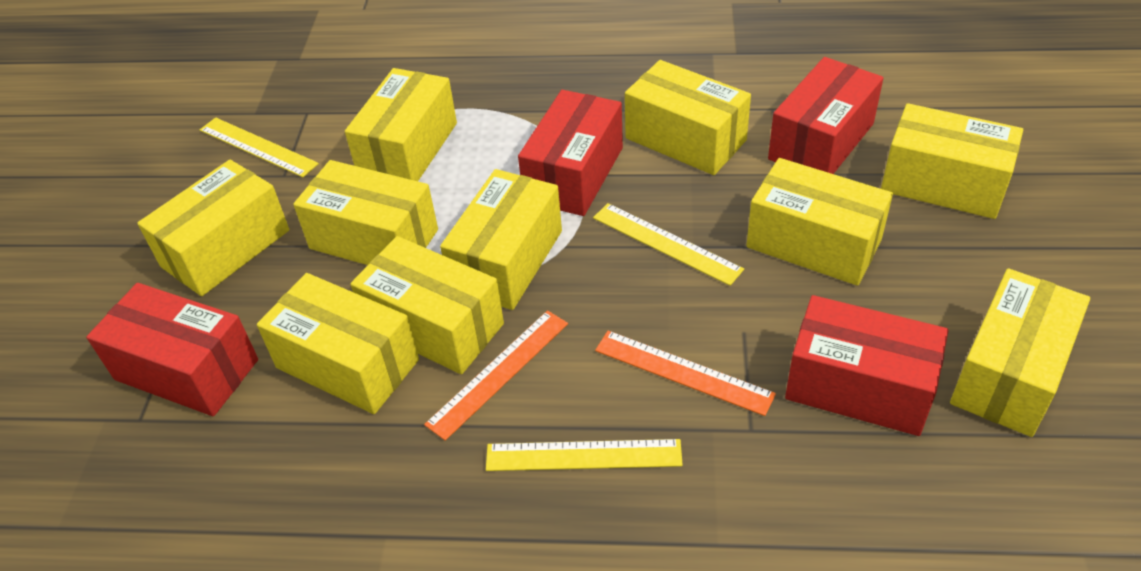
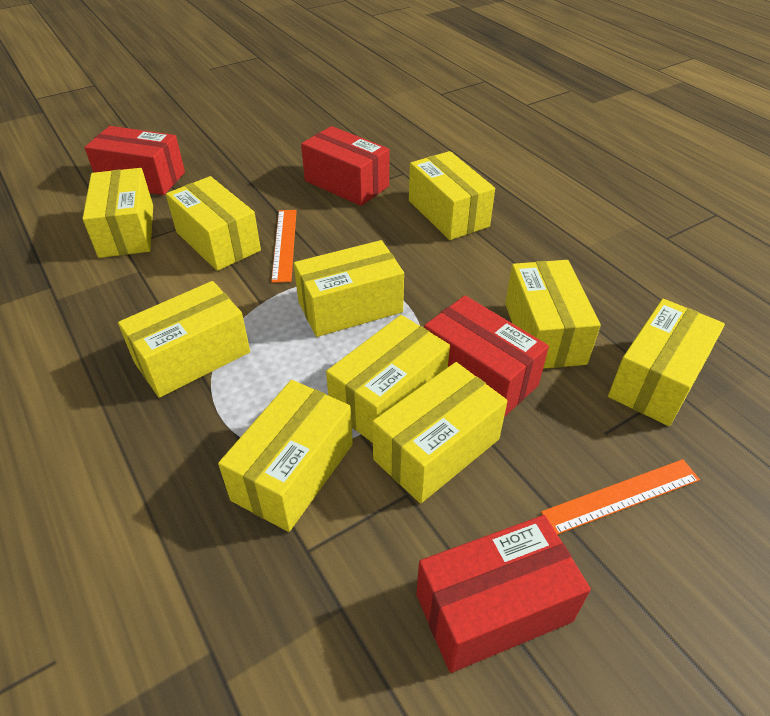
yellow ruler: [200,117,319,177] [486,439,683,471] [593,203,744,286] = 3 -> none = 0

